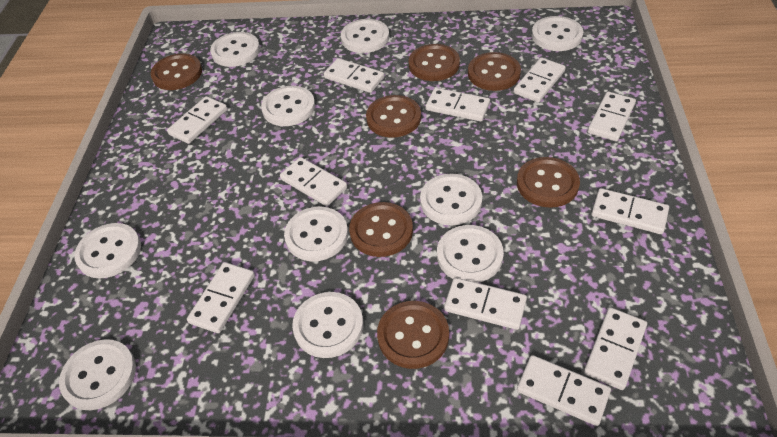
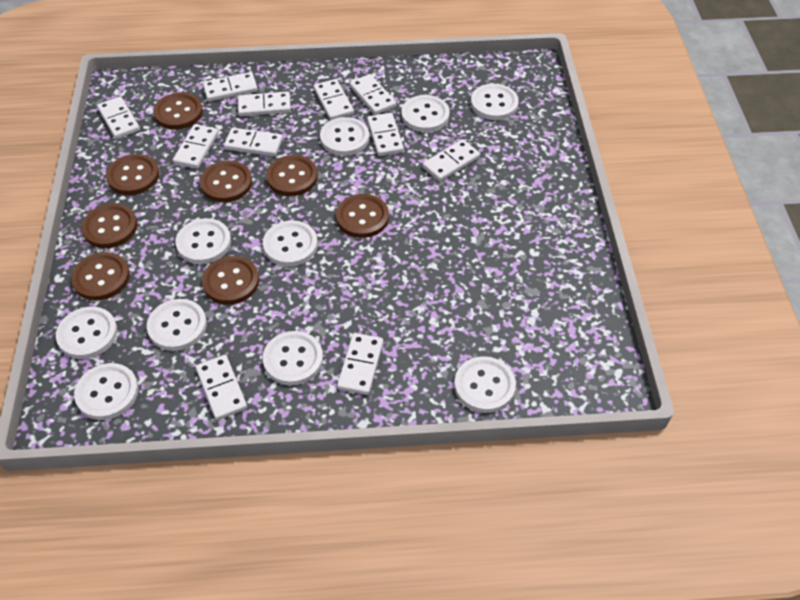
brown button: [150,54,202,90] [349,202,413,257] [366,95,421,138] [377,301,449,369] [409,44,460,81] [468,52,521,91] [517,157,580,208] = 7 -> [71,252,130,301] [81,203,137,248] [106,154,159,195] [153,92,203,130] [200,161,252,202] [202,256,259,305] [266,155,318,196] [336,194,389,238] = 8

